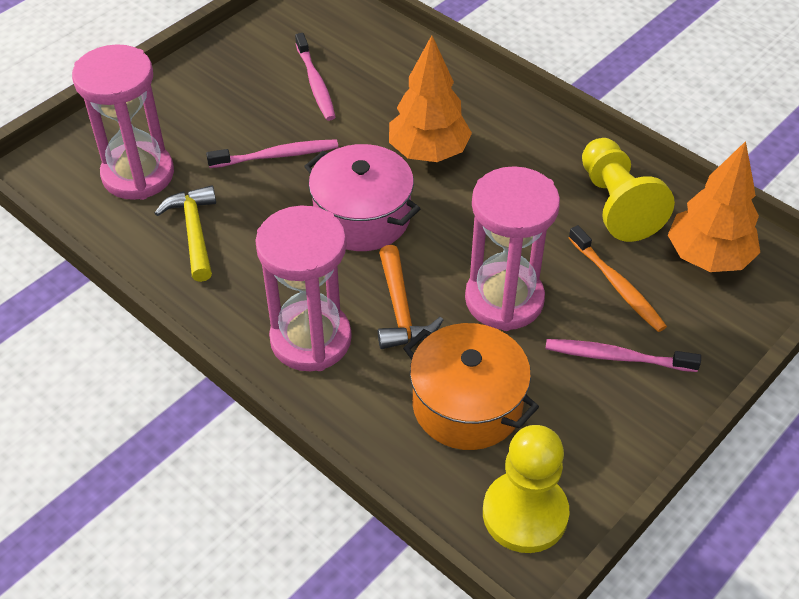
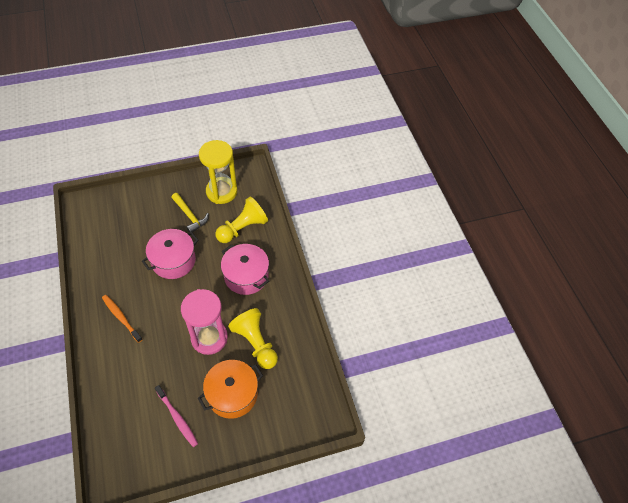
orange hammer: [378,245,443,349] = 1 -> none = 0
orange tree: [389,35,472,162] [668,141,760,272] = 2 -> none = 0
pink hourglass: [72,44,174,200] [255,206,352,371] [465,166,560,331] = 3 -> [181,289,228,355] = 1
pink pot: [304,144,420,251] = 1 -> [142,229,199,279] [221,244,269,295] = 2
pink toothbrush: [206,139,338,168] [295,33,335,121] [545,339,701,372] = 3 -> [155,385,198,447] = 1
yellow hourglass: none = 0 -> [199,140,237,204] = 1

